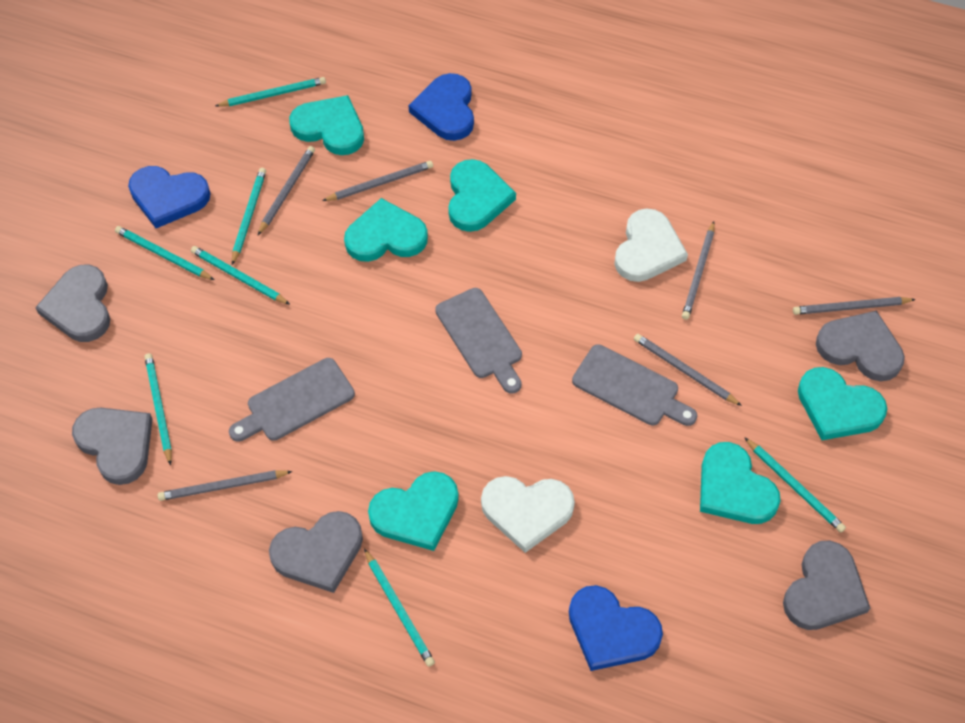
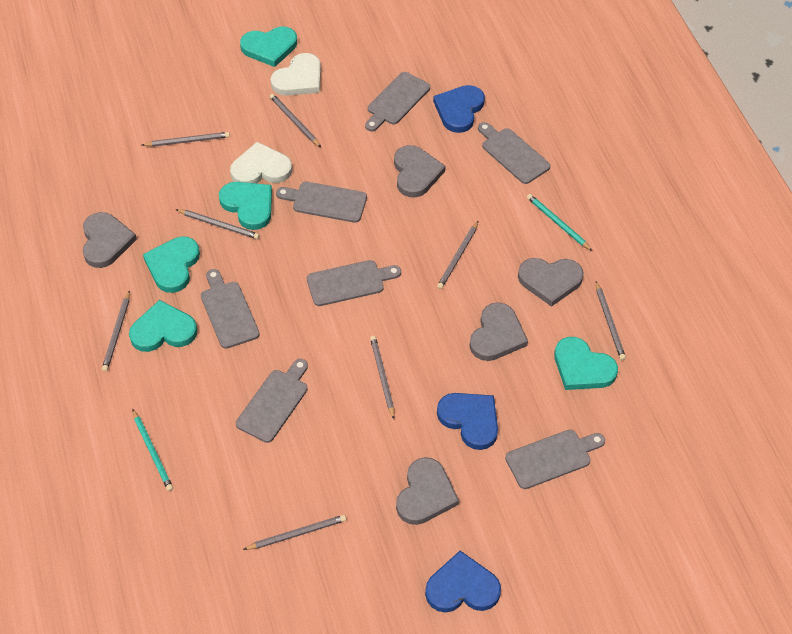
grey cutting board: [229,358,355,442] [435,288,522,394] [572,344,697,426] = 3 -> [201,269,260,349] [236,359,308,443] [276,182,367,223] [307,260,401,306] [365,72,430,131] [478,122,551,184] [505,430,605,489] = 7
grey pencil: [158,470,293,501] [258,146,315,235] [322,161,433,201] [634,334,742,406] [682,222,715,320] [793,297,916,315] = 6 -> [102,290,130,372] [142,132,230,147] [176,209,260,239] [243,515,346,550] [270,94,321,147] [370,336,395,419] [437,221,478,289] [596,281,626,360] = 8
turquoise heart: [289,95,364,155] [344,198,428,262] [368,471,459,551] [448,159,516,232] [700,442,781,524] [798,367,887,440] = 6 -> [129,300,197,352] [143,236,200,293] [219,182,272,230] [240,27,297,67] [554,337,618,390] = 5
turquoise pencil: [115,226,215,280] [144,353,172,466] [191,246,290,304] [215,77,326,107] [232,168,266,265] [364,548,435,667] [744,437,846,533] = 7 -> [132,409,173,491] [527,194,592,251] = 2

